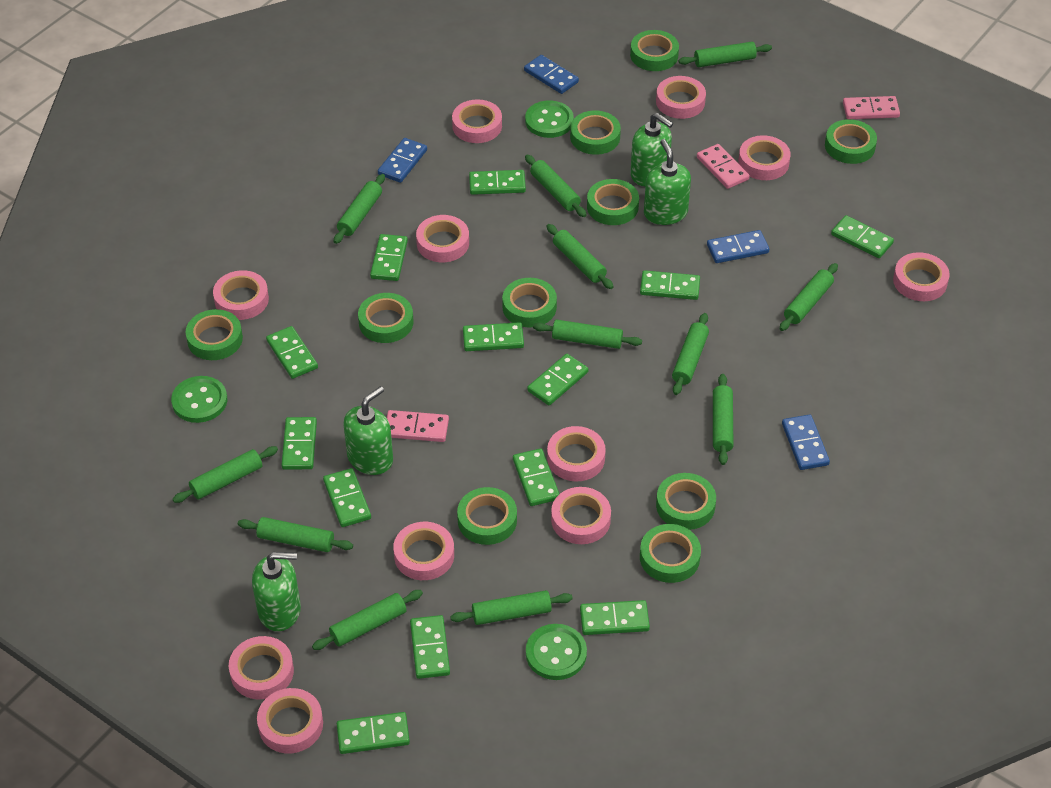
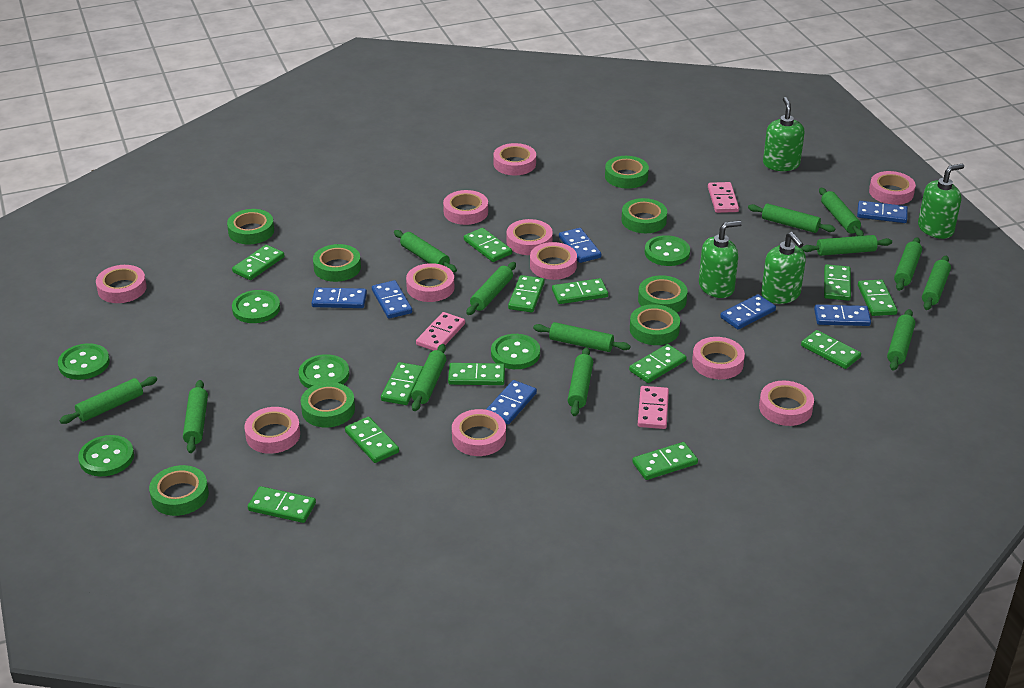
blue domino: [378,138,427,183] [524,55,579,94] [707,230,769,263] [782,415,830,470] = 4 -> [312,288,367,308] [372,280,412,319] [486,380,537,425] [559,228,601,263] [720,294,776,329] [814,305,871,326] [857,201,908,223] = 7
green button: [171,376,228,423] [525,100,574,138] [526,624,587,680] = 3 -> [58,343,110,380] [78,435,134,476] [232,290,280,323] [299,354,349,388] [491,334,540,369] [645,235,690,266] = 6
green rolling pin: [173,446,278,503] [238,517,353,552] [312,590,423,650] [334,174,385,244] [450,590,573,625] [525,155,587,217] [533,320,642,349] [546,224,614,289] [672,313,709,395] [679,42,772,67] [713,374,734,465] [780,263,838,331] = 12 -> [59,376,157,424] [183,380,208,453] [394,230,457,272] [411,344,446,411] [466,262,516,315] [533,322,631,352] [568,347,593,416] [748,203,835,233] [801,235,892,256] [819,188,864,236] [887,309,915,371] [894,237,922,291] [922,256,951,310] = 13
green tape: [186,309,243,360] [358,293,413,343] [457,487,517,545] [502,278,557,327] [570,111,621,155] [587,179,639,225] [630,30,679,71] [640,524,701,583] [656,473,716,530] [825,119,877,164] = 10 -> [149,465,209,516] [227,209,274,244] [301,382,355,428] [313,244,361,282] [605,156,649,189] [621,198,667,233] [630,304,680,345] [638,275,688,312] = 8

